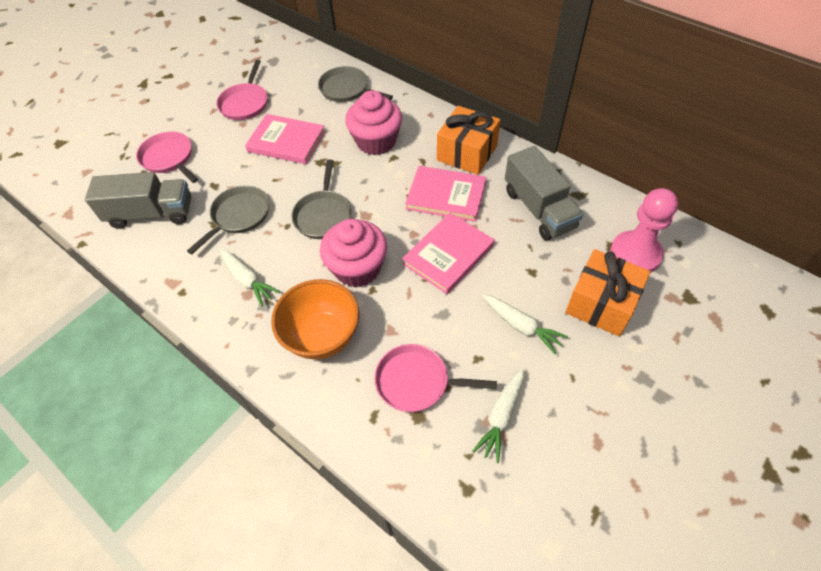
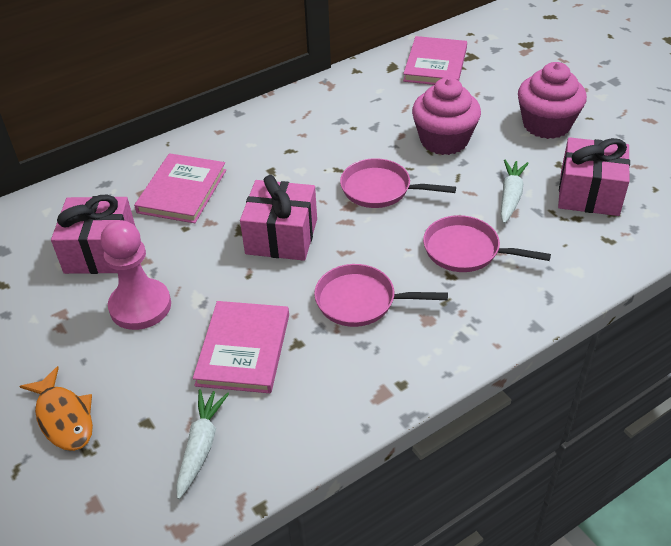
grey pan: [187,185,269,254] [291,160,351,239] [318,66,393,102] = 3 -> none = 0
grey truck: [85,172,191,229] [505,146,583,240] = 2 -> none = 0
orange bowl: [271,279,359,359] = 1 -> none = 0
orange fish: none = 0 -> [19,366,93,451] = 1
orange gift: [437,106,500,175] [565,249,650,337] = 2 -> none = 0
pink gift: none = 0 -> [51,195,136,274] [240,175,317,261] [558,137,630,216] = 3
white carrot: [220,249,280,306] [472,368,524,463] [482,294,568,354] = 3 -> [176,389,229,499] [501,159,529,224] = 2

